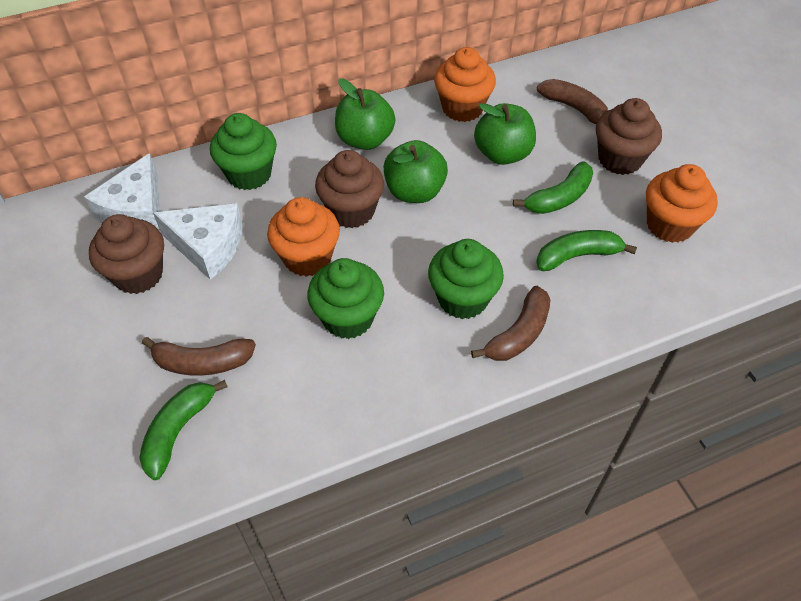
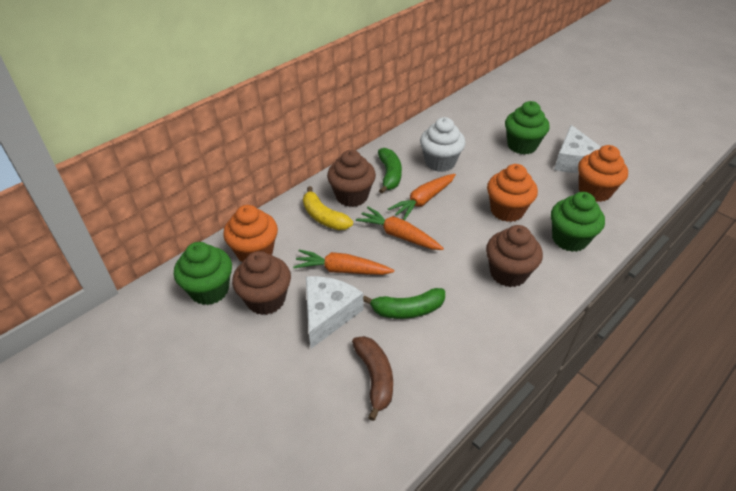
brown banana: [142,337,256,376] [471,286,550,361] [537,79,608,124] = 3 -> [352,336,393,421] = 1
green apple: [335,79,395,150] [383,140,448,203] [474,103,536,165] = 3 -> none = 0
green banana: [139,380,228,480] [513,161,593,214] [536,230,637,271] = 3 -> [363,288,445,319] [378,148,402,194] = 2
orange carrot: none = 0 -> [293,250,394,275] [356,207,444,250] [388,174,456,221] = 3
white cupcake: none = 0 -> [420,117,465,172] = 1
yellow banana: none = 0 -> [303,186,353,230] = 1

